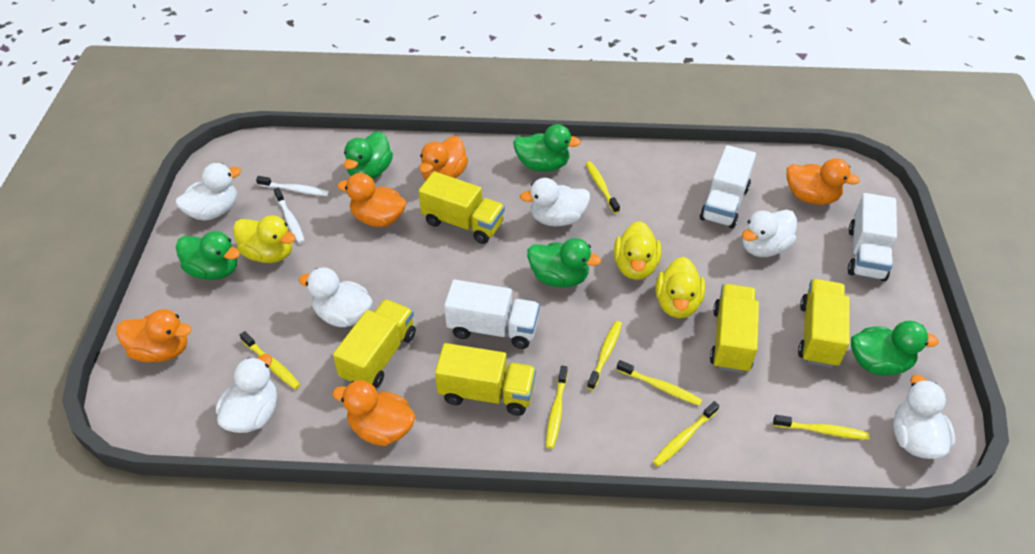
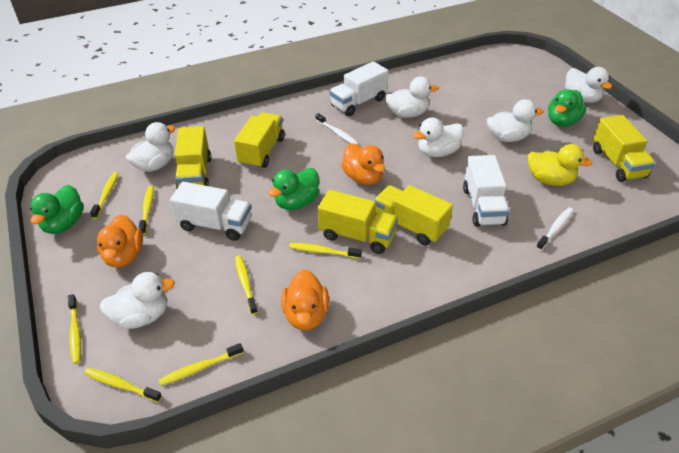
green duck: [176,231,240,280] [344,131,393,179] [513,124,581,172] [527,238,601,287] [851,321,939,376] = 5 -> [30,185,84,234] [268,168,319,210] [548,89,586,127] = 3
orange duck: [116,309,192,362] [332,380,415,446] [337,173,406,227] [419,136,468,180] [787,158,860,205] = 5 -> [97,215,143,267] [281,270,329,331] [341,143,385,185] = 3
yellow duck: [233,215,296,263] [614,221,661,280] [656,257,705,318] = 3 -> [528,144,593,186] = 1

